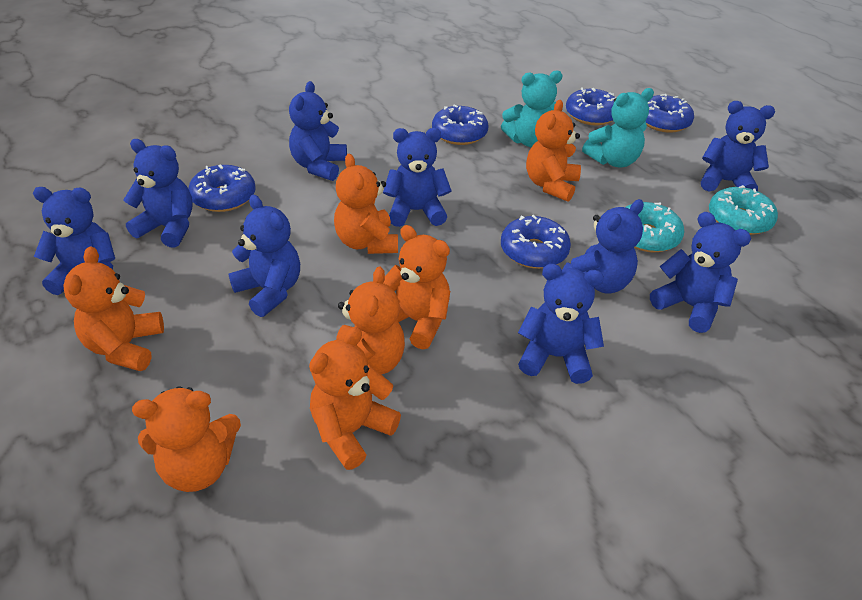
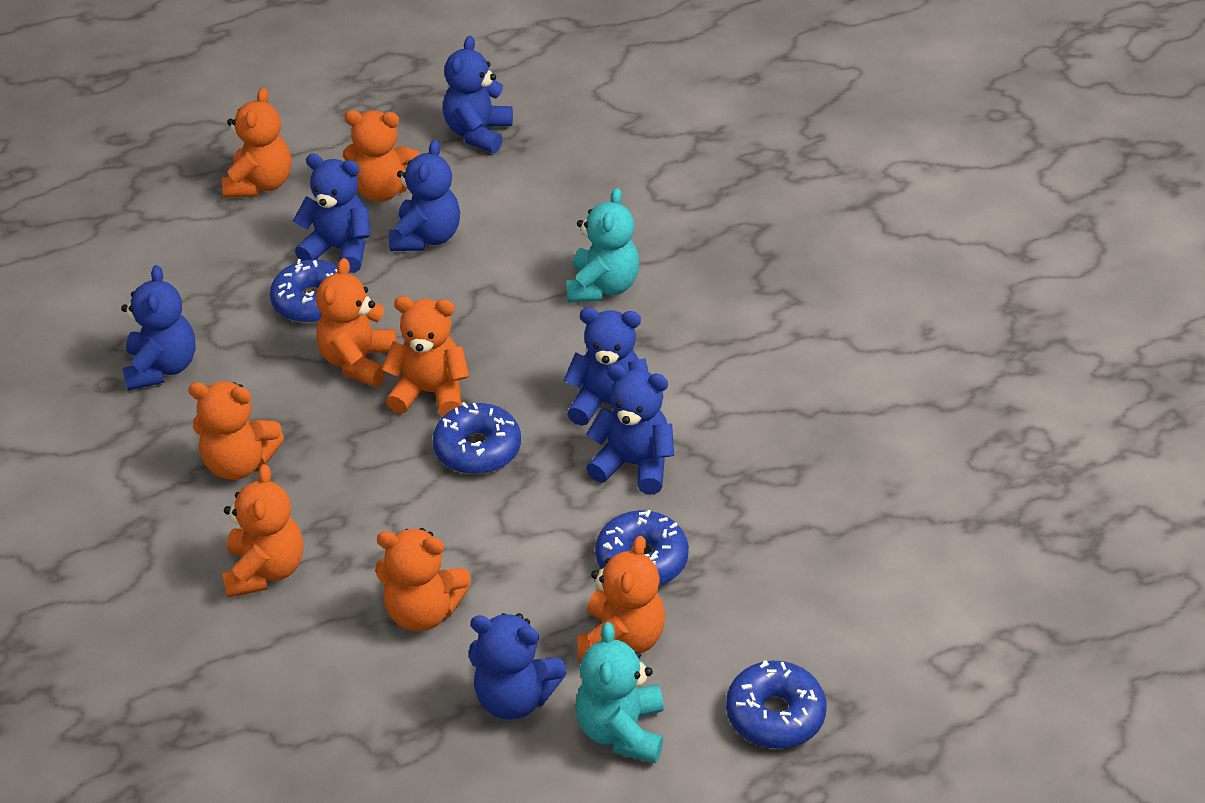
blue donut: [188,164,256,212] [432,104,488,145] [501,215,571,269] [566,88,616,125] [645,94,694,133] = 5 -> [270,259,338,323] [433,402,521,474] [595,510,689,586] [726,660,826,749] = 4
blue teddy bear: [33,187,115,295] [123,139,193,248] [229,195,300,317] [289,81,347,181] [383,128,451,227] [518,264,604,384] [563,199,644,294] [650,212,751,333] [701,101,775,192] = 9 -> [121,265,196,391] [293,154,370,273] [389,140,460,251] [443,36,513,153] [469,613,567,720] [563,307,648,426] [586,364,674,494] = 7
orange teddy bear: [63,247,164,371] [132,386,241,492] [309,327,401,470] [334,153,398,254] [336,266,405,375] [383,225,450,349] [526,100,581,202] = 7 -> [188,382,284,480] [222,88,291,198] [222,464,303,598] [316,258,397,387] [343,110,420,202] [375,528,471,631] [381,296,469,416] [578,536,665,661] = 8
turquoise donut: [625,202,684,252] [709,185,778,235] = 2 -> none = 0

